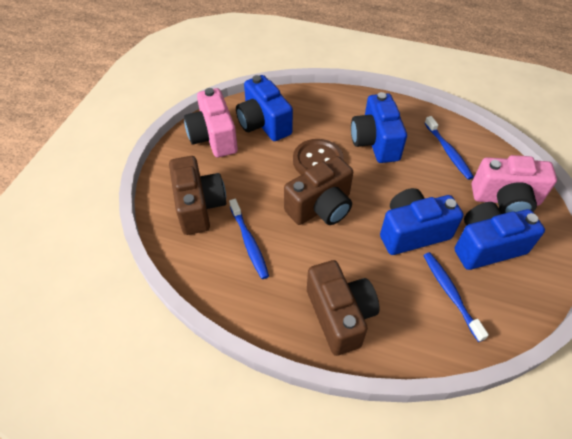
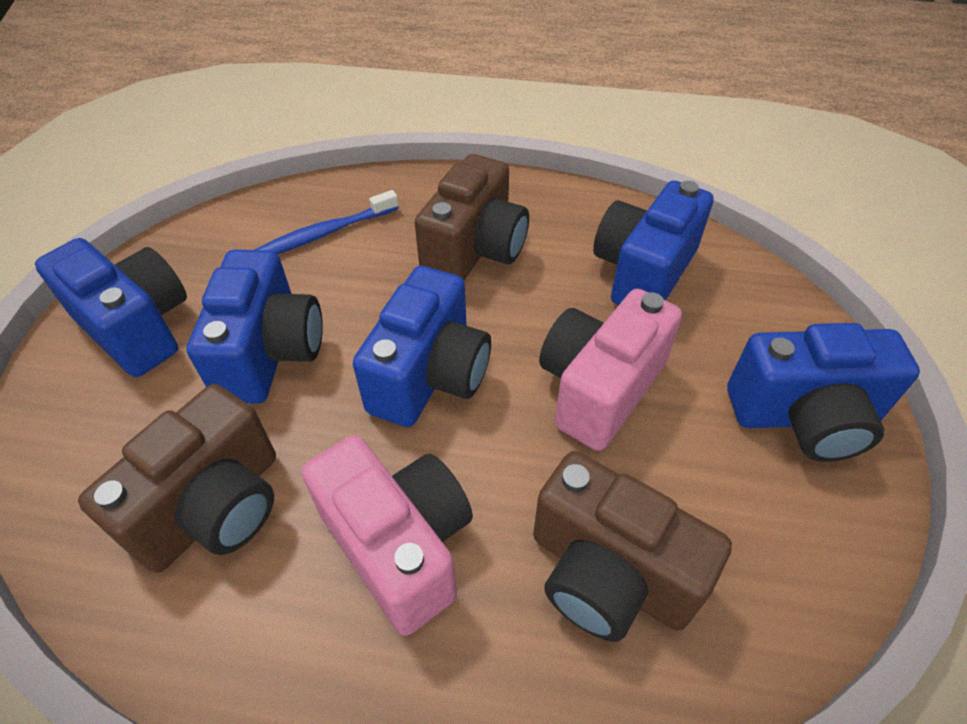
blue camera: [236,75,293,141] [351,92,407,163] [380,188,463,255] [455,202,545,270] = 4 -> [35,238,187,377] [187,250,323,404] [353,266,491,427] [593,181,713,305] [727,323,920,462] = 5
blue toothbrush: [229,199,269,279] [423,252,489,342] [425,116,474,180] = 3 -> [254,190,399,254] = 1
brown button: [293,139,344,175] = 1 -> none = 0

